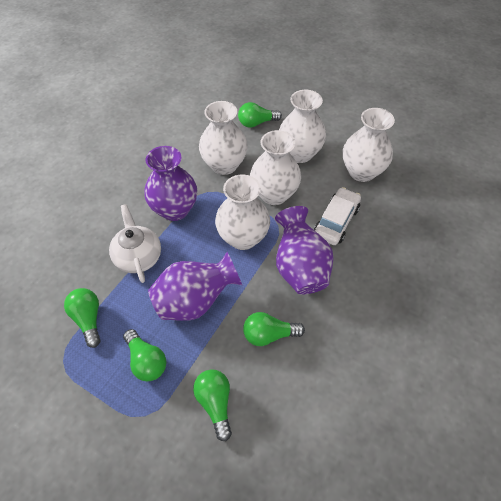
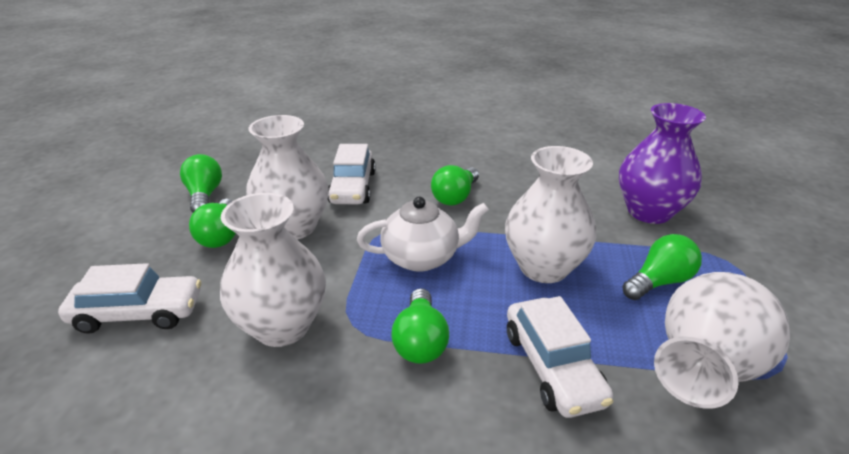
purple vase: [144,146,197,221] [148,252,242,321] [275,206,334,295] = 3 -> [619,103,706,224] = 1
white car: [314,187,361,245] = 1 -> [58,263,201,334] [328,144,376,204] [507,296,613,418] = 3
white vase: [199,101,248,175] [215,174,270,250] [250,130,301,205] [279,90,326,163] [343,108,395,182] = 5 -> [220,193,326,347] [246,115,329,240] [505,146,596,283] [654,272,790,409] = 4

